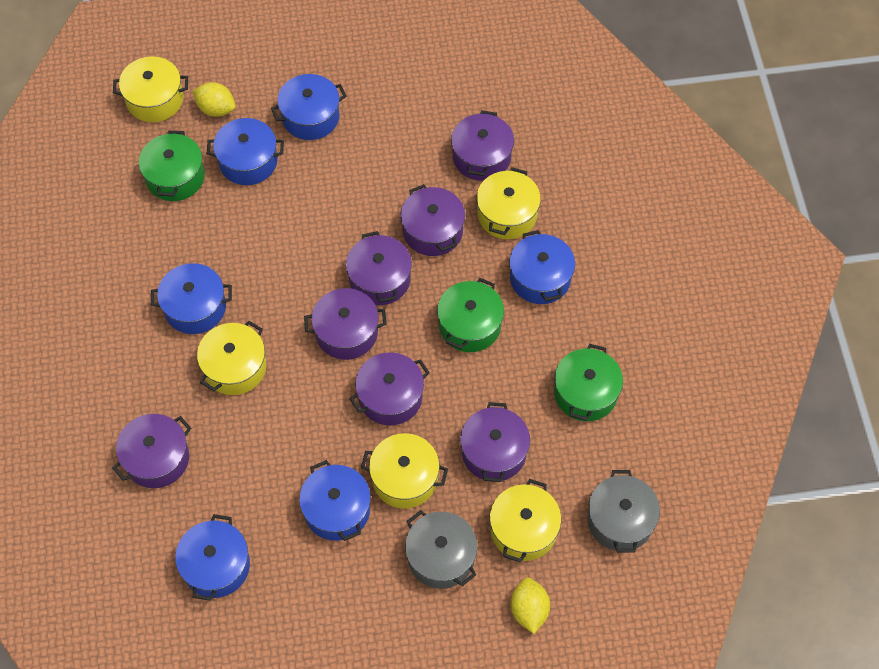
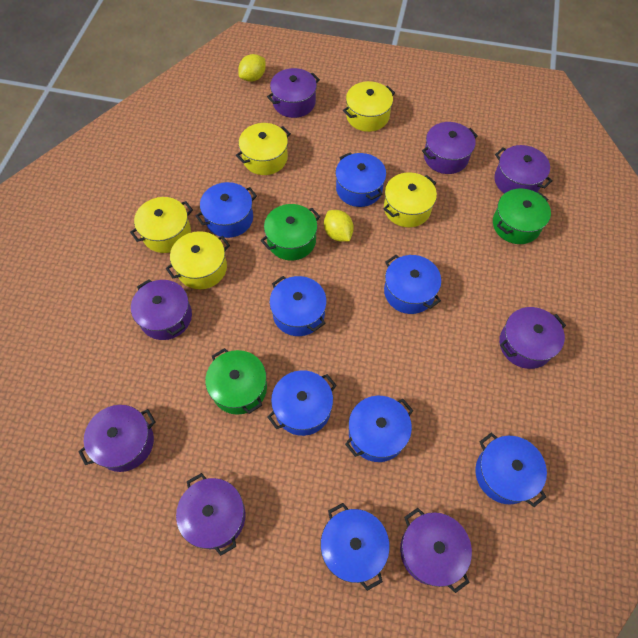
blue pot: [151,263,232,334] [175,514,250,601] [207,118,284,185] [271,74,346,140] [299,460,371,541] [509,230,575,304] = 6 -> [196,182,257,238] [268,370,337,436] [269,276,327,336] [320,503,390,591] [335,152,386,207] [345,396,413,462] [384,255,441,314] [475,433,547,507] = 8
grey pot: [405,510,477,589] [587,470,660,553] = 2 -> none = 0
purple pot: [113,414,191,488] [304,288,386,360] [346,231,412,305] [350,352,430,426] [400,184,465,256] [451,110,514,181] [460,402,530,482] = 7 -> [79,405,155,472] [131,279,192,340] [176,473,246,556] [267,68,320,118] [400,508,472,593] [422,122,478,174] [494,145,553,194] [499,307,566,369] = 8

